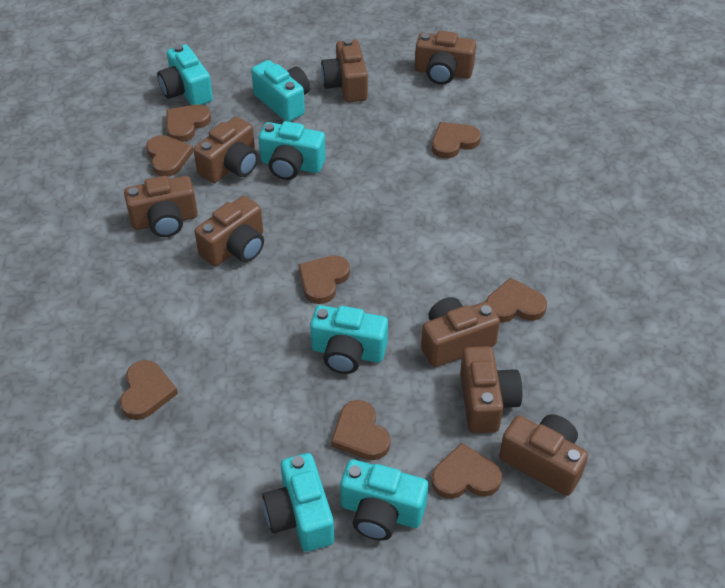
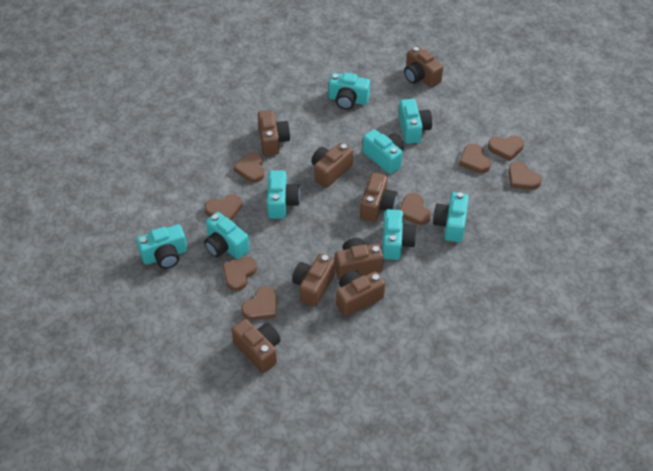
turquoise camera: [157,45,213,105] [251,60,310,122] [259,121,326,180] [262,453,334,552] [310,305,388,374] [340,459,428,541] = 6 -> [137,224,187,269] [204,212,250,259] [267,171,300,219] [329,72,370,110] [363,129,404,174] [382,209,417,260] [399,99,432,144] [433,192,469,242] = 8

